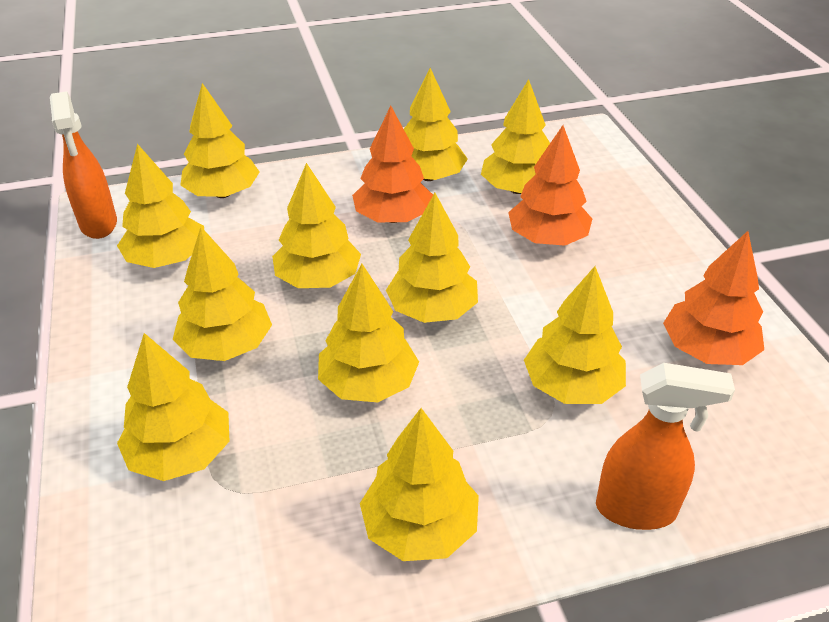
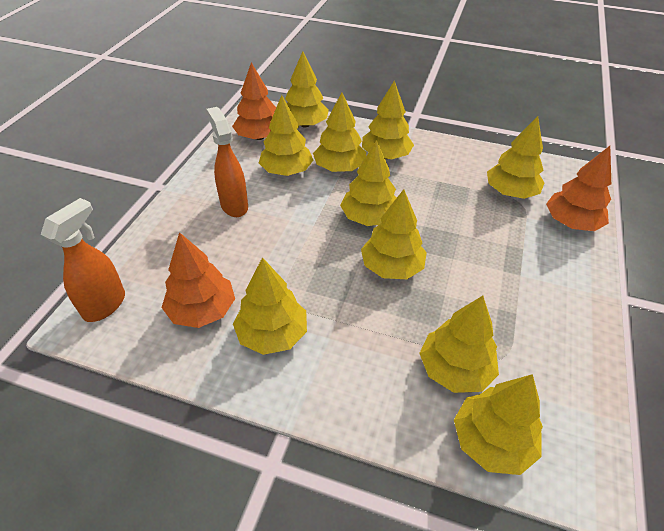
yellow tree: [117,144,204,268] [117,333,230,481] [173,227,272,361] [180,83,259,198] [272,163,361,288] [318,264,419,402] [360,408,479,561] [386,193,478,323] [404,68,468,181] [481,79,550,194] [524,266,626,404] = 11 -> [233,257,307,355] [259,95,313,176] [285,51,329,127] [313,92,366,172] [340,140,397,226] [361,189,427,279] [362,80,414,159] [419,296,499,393] [454,374,543,475] [487,116,545,199] = 10

